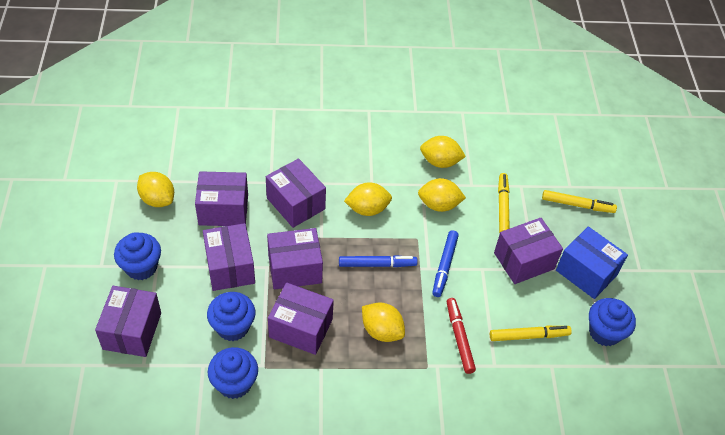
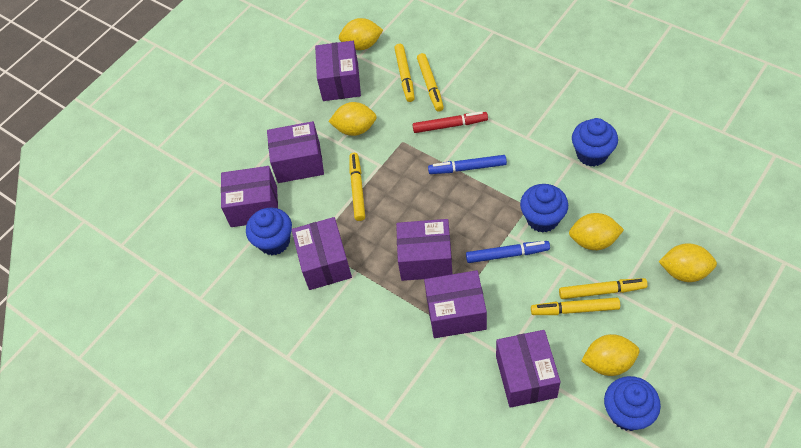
blue box: [556,227,628,299] = 1 -> none = 0
yellow marker: [490,326,572,341] [498,173,510,233] [542,190,617,213] = 3 -> [349,153,365,221] [394,44,415,102] [417,53,444,112] [531,298,620,315] [559,278,648,299] = 5

